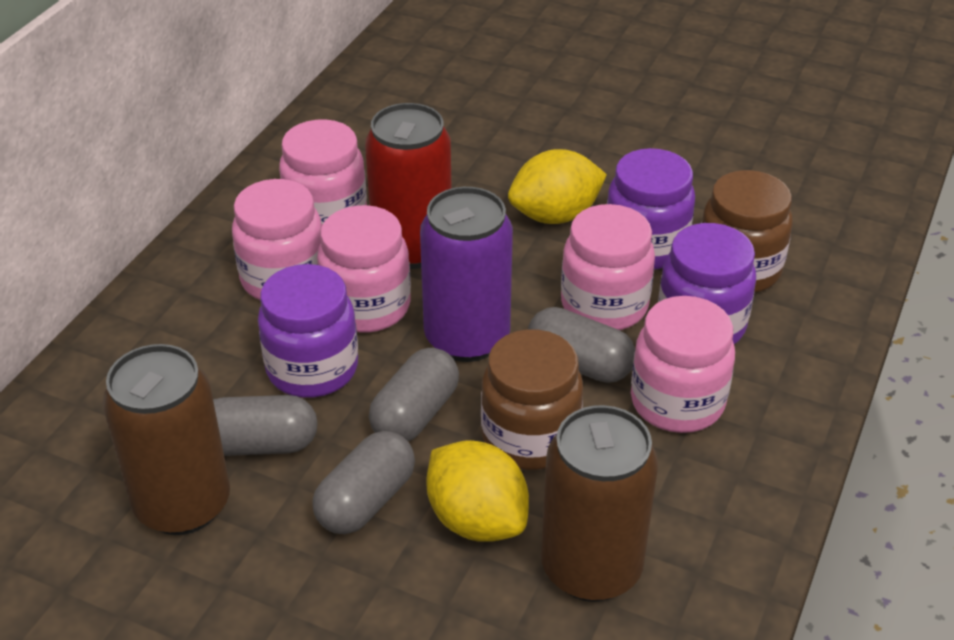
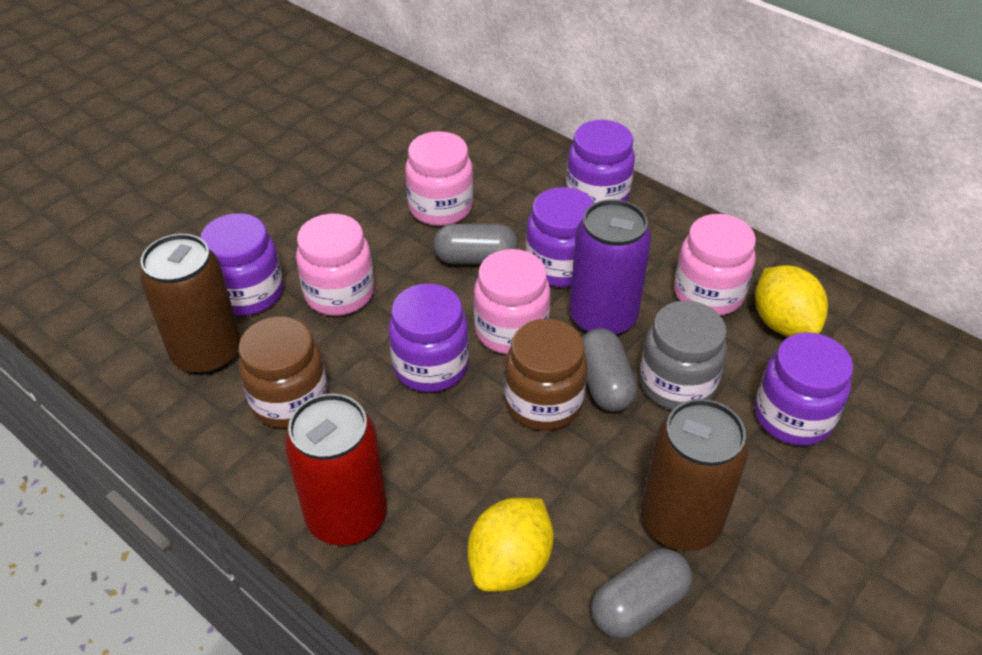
grey capsule: [213,395,317,456] [312,431,415,534] [369,348,459,441] [528,307,635,383] = 4 -> [433,224,518,264] [582,328,637,412] [591,549,692,638] = 3
grey jar: none = 0 -> [639,301,727,410] = 1
pink jar: [232,179,322,300] [279,120,367,226] [317,205,411,333] [561,204,655,330] [631,296,735,433] = 5 -> [296,214,374,316] [405,131,473,226] [474,249,550,354] [674,214,756,316] = 4
purple jar: [258,264,358,398] [607,148,695,270] [658,223,756,344] = 3 -> [200,213,283,316] [388,283,469,392] [526,187,594,287] [566,120,635,203] [755,332,853,446] = 5

